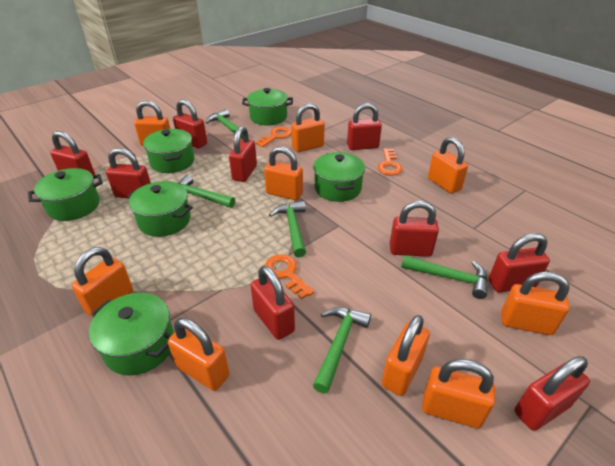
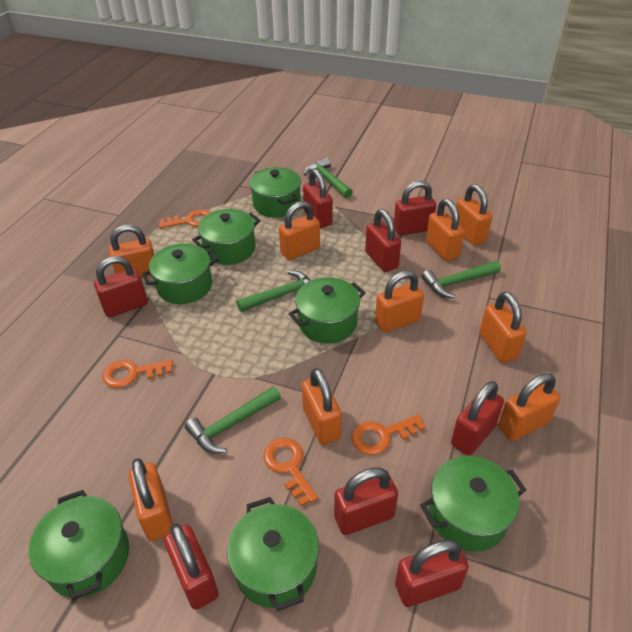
green hammer: [178,175,235,208] [206,109,243,139] [269,201,306,257] [313,307,371,393] [401,255,488,299] = 5 -> [185,386,281,453] [236,271,311,312] [304,158,353,198] [421,261,501,298] = 4
green pot: [28,168,103,221] [89,293,174,376] [127,181,193,237] [143,129,194,173] [242,88,293,126] [313,152,365,202] = 6 -> [29,490,129,600] [142,243,219,304] [192,209,261,265] [227,497,319,611] [249,167,301,218] [289,277,365,344] [420,456,526,552] = 7
orange key: [256,126,292,147] [265,254,314,299] [378,148,403,176] = 3 -> [102,359,173,388] [159,210,211,228] [263,438,318,507] [351,414,426,455] = 4
red padlock: [50,131,95,176] [106,148,151,198] [173,99,207,148] [229,126,257,182] [251,266,295,340] [347,103,382,150] [390,201,439,257] [489,233,550,293] [514,356,590,431] = 9 -> [94,256,148,318] [164,523,219,610] [303,169,333,228] [334,467,398,535] [365,209,401,272] [394,181,436,236] [395,540,469,607] [451,381,504,456] = 8

